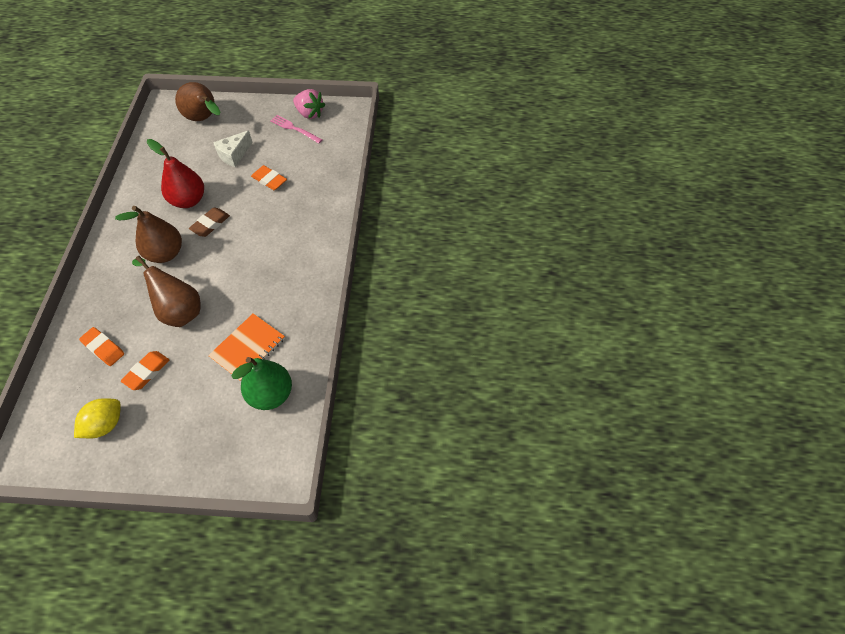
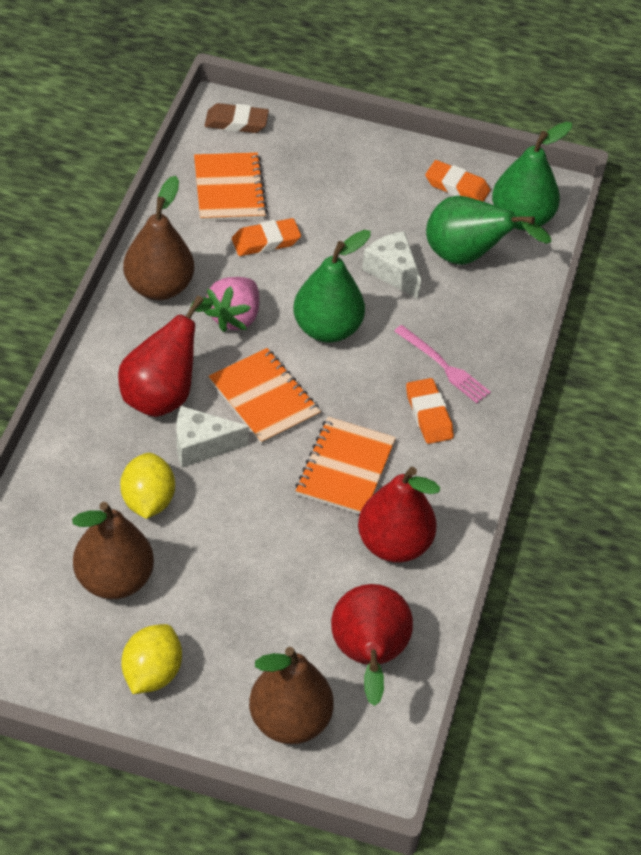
green pear: [231,357,292,410] = 1 -> [293,230,371,343] [426,196,552,265] [492,122,572,230] = 3
orange notebook: [208,313,285,381] = 1 -> [194,152,267,221] [208,348,321,445] [295,417,396,514] = 3
red pear: [147,139,204,208] = 1 -> [118,296,214,417] [331,584,413,706] [358,467,440,563] = 3
white cheese: [213,130,253,167] = 1 -> [176,406,249,468] [362,231,421,299] = 2
yellow lemon: [74,398,121,438] = 1 -> [120,453,175,519] [121,624,182,694] = 2

